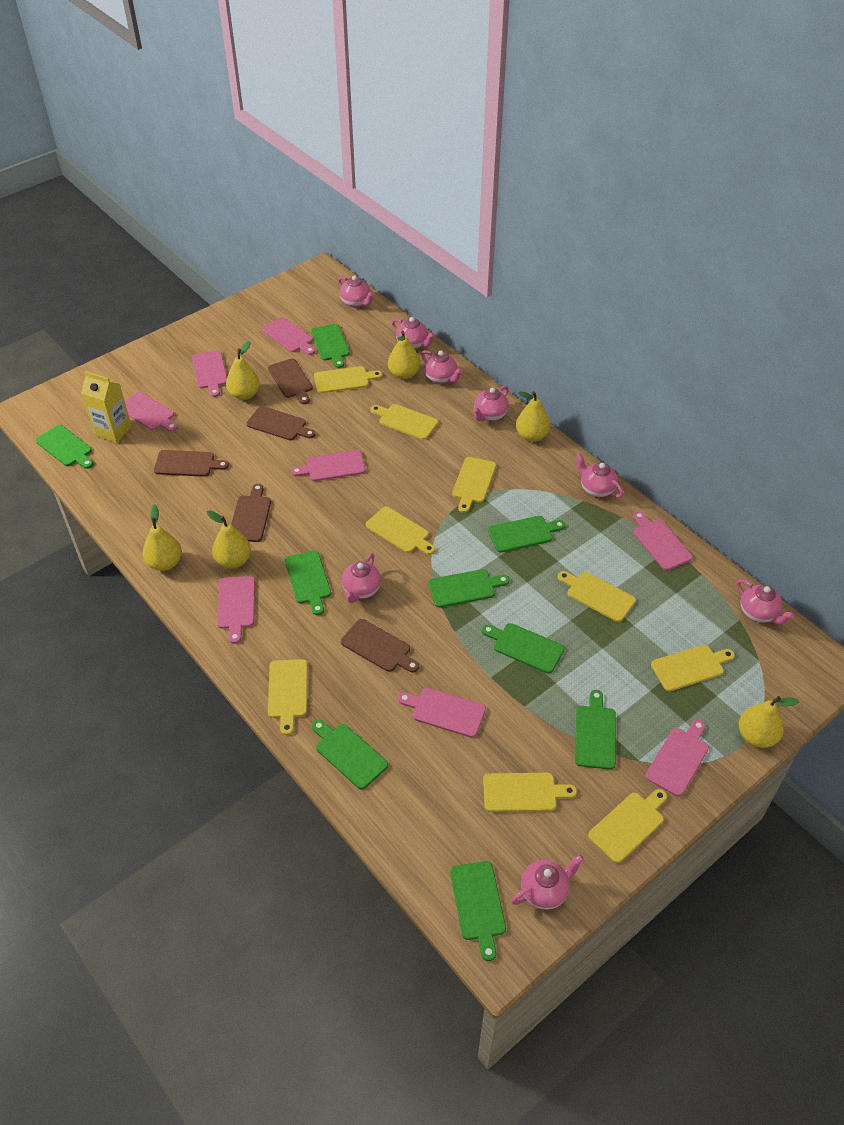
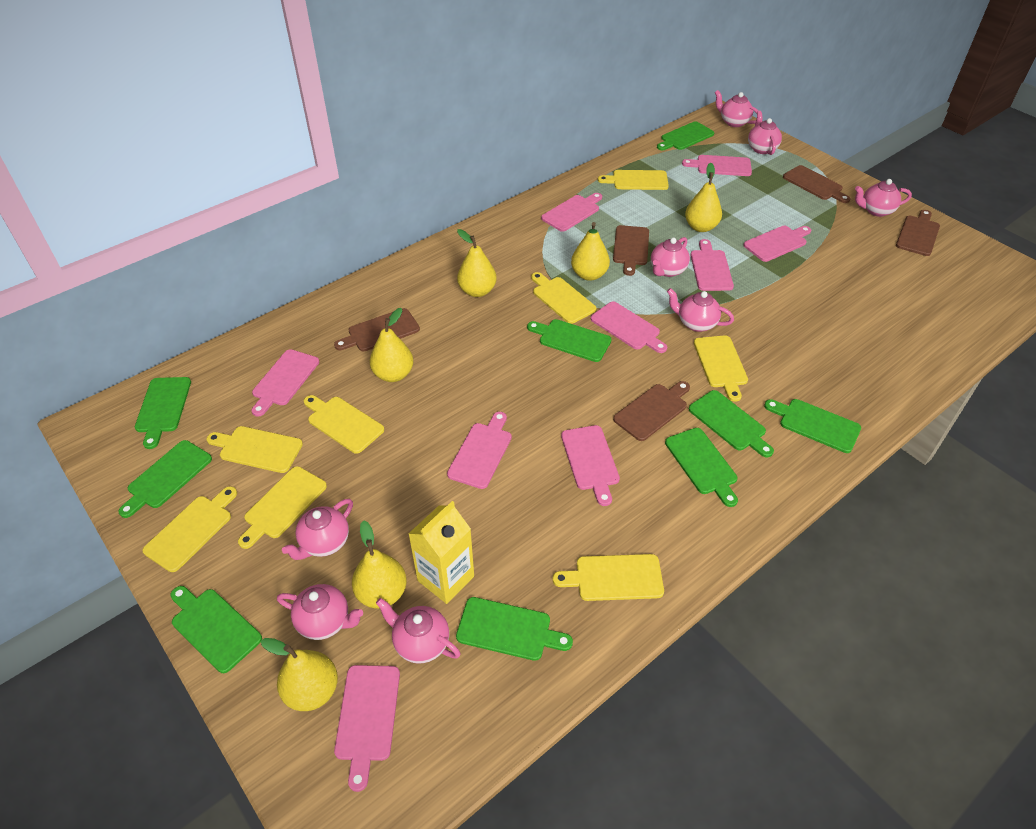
pink cutting board: [125,392,178,432] [192,350,227,397] [217,576,255,644] [262,317,315,355] [291,450,366,481] [398,688,486,738] [633,511,693,571] [645,719,709,797] = 8 -> [251,349,319,417] [334,665,400,792] [447,412,512,489] [541,193,602,232] [561,425,620,506] [591,302,667,353] [682,155,752,176] [690,239,734,291] [743,226,811,262] = 9
yellow cutting board: [268,659,308,735] [314,366,382,393] [366,507,435,555] [370,404,438,440] [452,457,496,513] [483,773,577,812] [558,571,636,622] [588,789,667,863] [651,645,735,691] = 9 -> [142,486,237,572] [206,426,303,473] [238,466,327,549] [304,395,384,454] [531,272,596,324] [553,554,664,601] [598,170,669,190] [694,335,748,402] = 8

